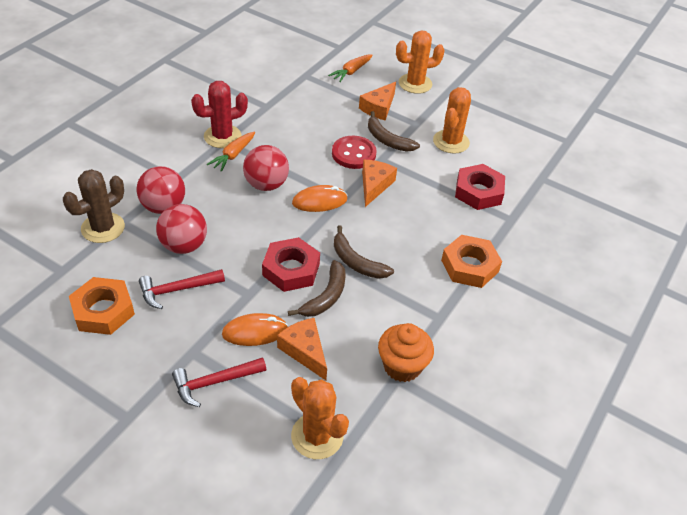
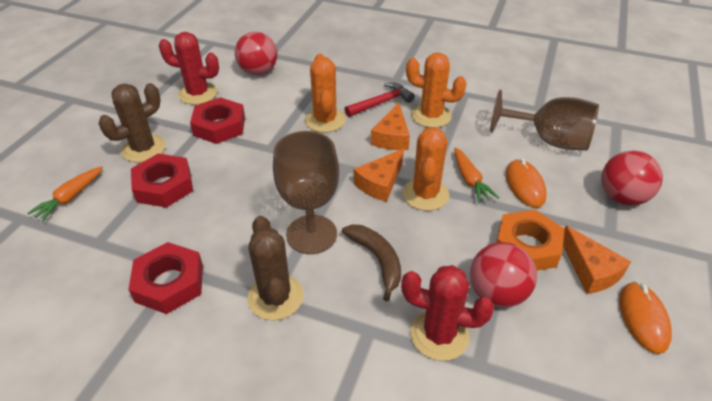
brown banana: [288,260,346,317] [334,225,394,279] [368,111,420,152] = 3 -> [342,225,401,302] = 1
brown cactus: [63,169,125,243] = 1 -> [99,83,166,163] [248,216,304,320] = 2
brown goblet: none = 0 -> [273,131,339,254] [490,90,599,151] = 2
orange cupcake: [378,323,434,382] = 1 -> none = 0
orange nut: [69,277,135,335] [441,235,502,288] = 2 -> [496,210,564,271] = 1
red button: [332,136,377,169] = 1 -> none = 0
red cactus: [191,81,248,148] = 1 -> [159,32,219,105] [401,265,494,361] = 2
red hammer: [139,269,225,309] [172,357,267,407] = 2 -> [345,82,415,117] = 1
red nut: [262,237,320,292] [455,164,505,210] = 2 -> [128,242,203,314] [131,154,193,208] [190,97,245,144] = 3

